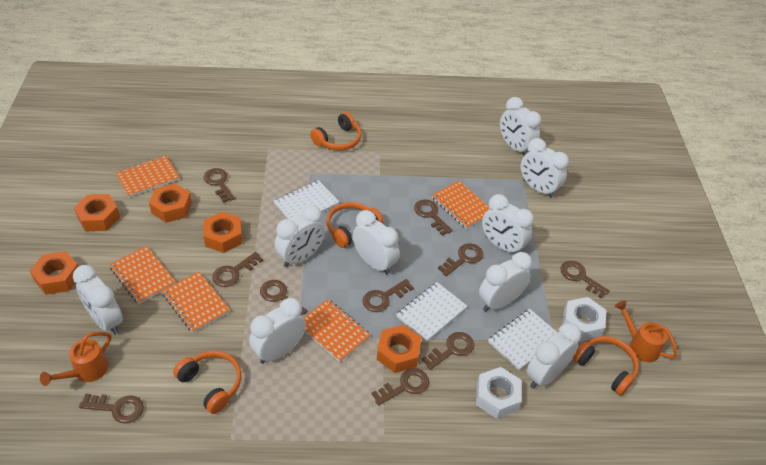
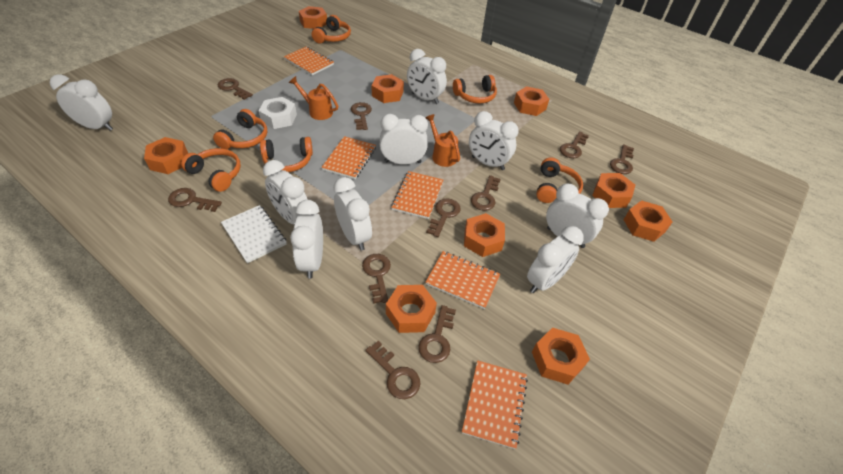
orange headphones: [173,351,242,414] [310,112,362,151] [326,202,383,248] [573,336,639,396] = 4 -> [181,148,241,192] [213,109,267,149] [260,137,313,172] [312,15,351,43] [453,75,497,104] [536,157,583,203] = 6
orange nut: [30,251,78,295] [74,194,120,231] [149,183,192,223] [203,212,242,253] [377,325,422,373] = 5 -> [144,137,188,174] [299,6,327,29] [371,74,404,103] [386,285,437,333] [464,213,505,257] [514,86,549,116] [532,328,590,385] [592,173,635,208] [624,200,673,242] = 9
white notebook: [274,180,339,219] [396,282,467,342] [488,309,557,370] = 3 -> [221,205,287,263] = 1
white nut: [476,367,522,419] [562,297,607,342] = 2 -> [259,97,297,129] = 1

